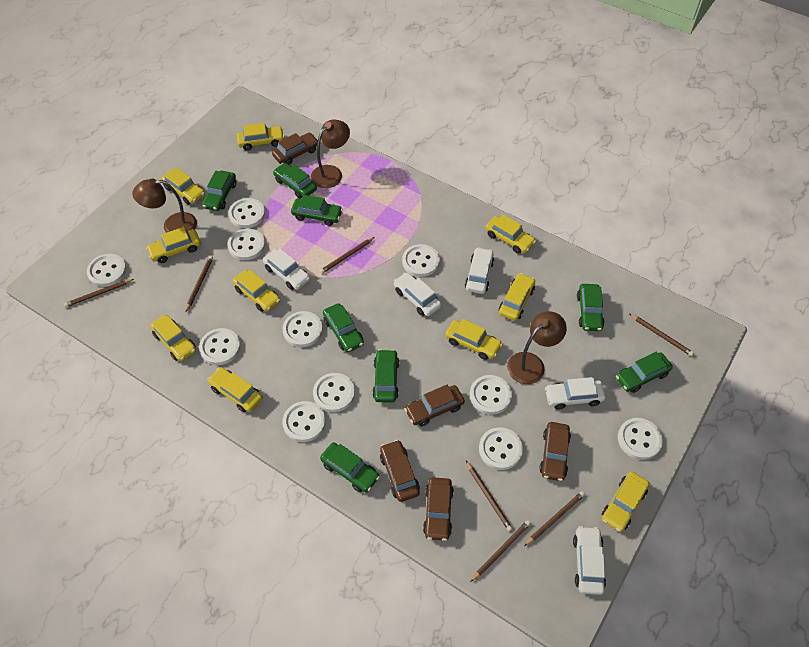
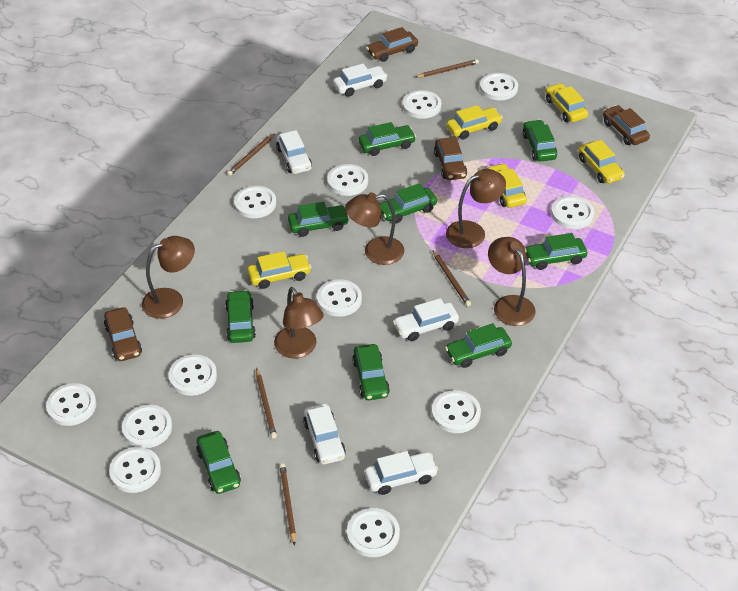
brown car: [272,133,318,165] [380,440,420,502] [405,385,465,426] [423,477,454,541] [539,422,571,481] = 5 -> [104,307,142,361] [366,27,418,62] [434,137,467,180] [603,105,650,145] = 4
brown lamp: [132,179,197,233] [311,119,350,188] [507,311,567,384] = 3 -> [142,236,195,319] [274,287,324,359] [345,192,404,265] [446,169,506,248] [488,237,536,326] = 5
brown pencil: [64,279,134,308] [185,256,213,313] [320,237,375,274] [466,461,513,531] [470,520,531,582] [524,491,585,546] [630,314,694,356] = 7 -> [227,134,275,176] [256,368,277,439] [279,464,296,546] [416,59,479,78] [433,250,471,306] = 5
green car: [202,171,236,211] [273,163,317,198] [291,195,343,226] [320,442,380,492] [323,303,364,352] [372,349,399,402] [577,284,605,331] [616,352,673,393] = 8 -> [196,431,241,494] [225,290,256,343] [288,202,349,237] [352,344,390,400] [359,122,416,156] [380,183,437,224] [445,323,512,368] [523,120,557,162] [525,233,587,270] = 9
white button: [87,254,127,287] [199,328,240,365] [227,228,265,260] [229,198,265,228] [282,401,326,442] [283,311,323,347] [313,373,355,412] [402,244,440,277] [470,375,512,415] [479,427,523,470] [618,418,663,460] = 11 -> [46,383,96,426] [109,447,161,493] [122,405,172,448] [169,355,217,396] [234,186,276,218] [317,279,362,317] [327,164,368,196] [347,508,400,557] [403,90,441,119] [432,390,481,433] [480,73,518,100] [551,196,594,229] = 12
yellow car: [146,227,201,263] [150,315,196,361] [161,167,205,205] [207,367,263,412] [232,270,280,312] [236,123,284,151] [445,319,503,360] [485,214,536,254] [499,273,535,321] [602,471,649,532] = 10 -> [247,251,312,289] [447,105,503,139] [487,163,527,208] [546,83,588,122] [578,140,625,184] = 5

